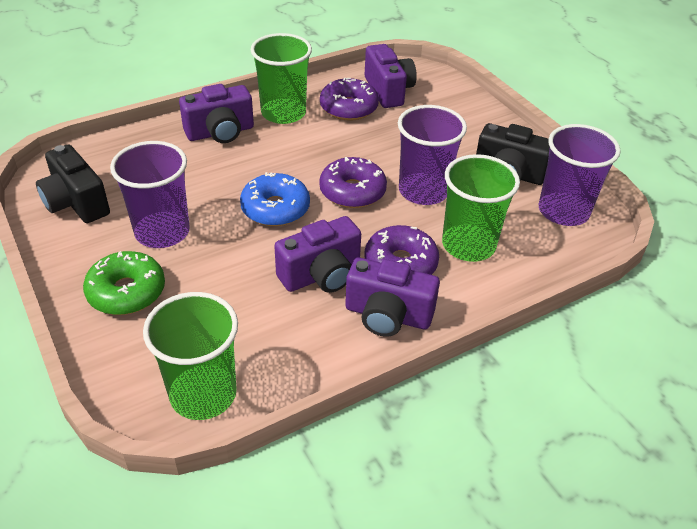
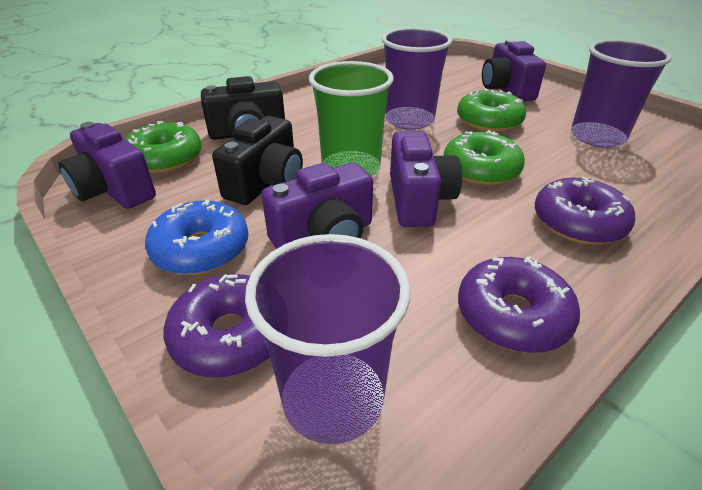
green cup: [143,292,238,420] [251,33,312,124] [442,154,520,262] = 3 -> [309,61,394,176] = 1
green donut: [83,251,165,315] = 1 -> [125,121,202,173] [443,130,525,186] [457,88,526,132] = 3

